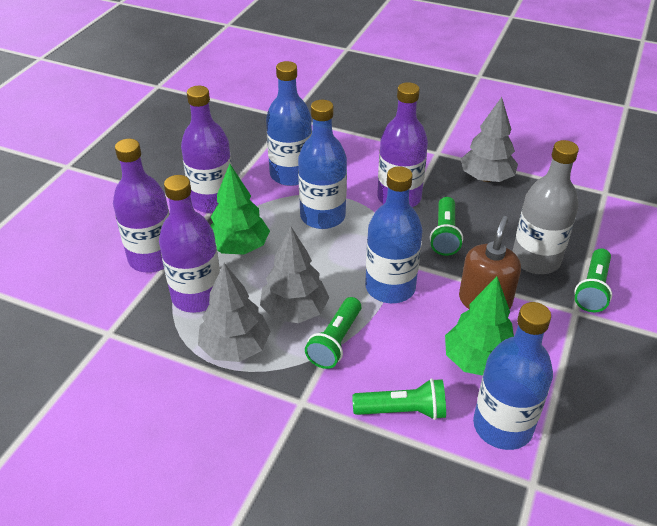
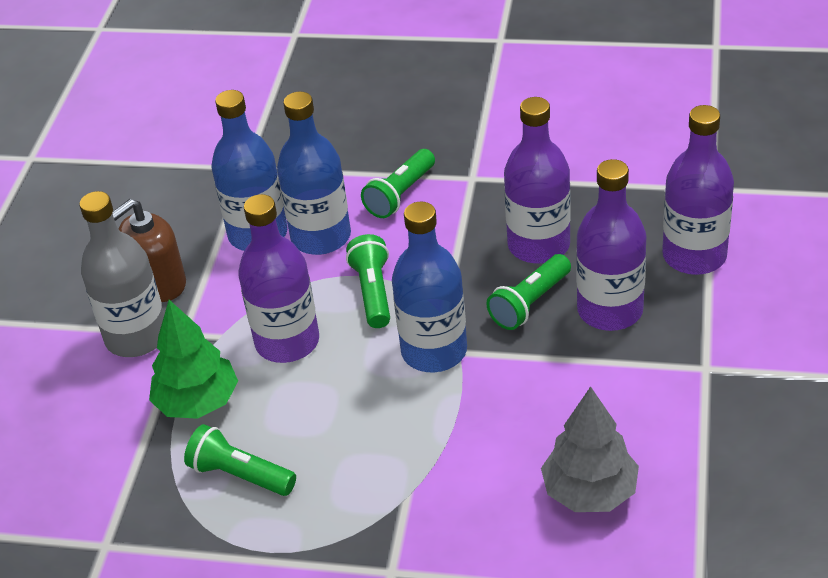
blue bottle: [266,61,312,186] [298,100,347,229] [365,166,423,303] [473,302,553,450] = 4 -> [212,90,288,251] [277,92,351,255] [392,202,467,372] = 3
green tree: [210,164,270,255] [445,276,514,376] = 2 -> [149,300,238,419] = 1
grey tree: [198,263,271,362] [260,227,329,323] [461,97,518,182] = 3 -> [541,386,639,512] = 1

